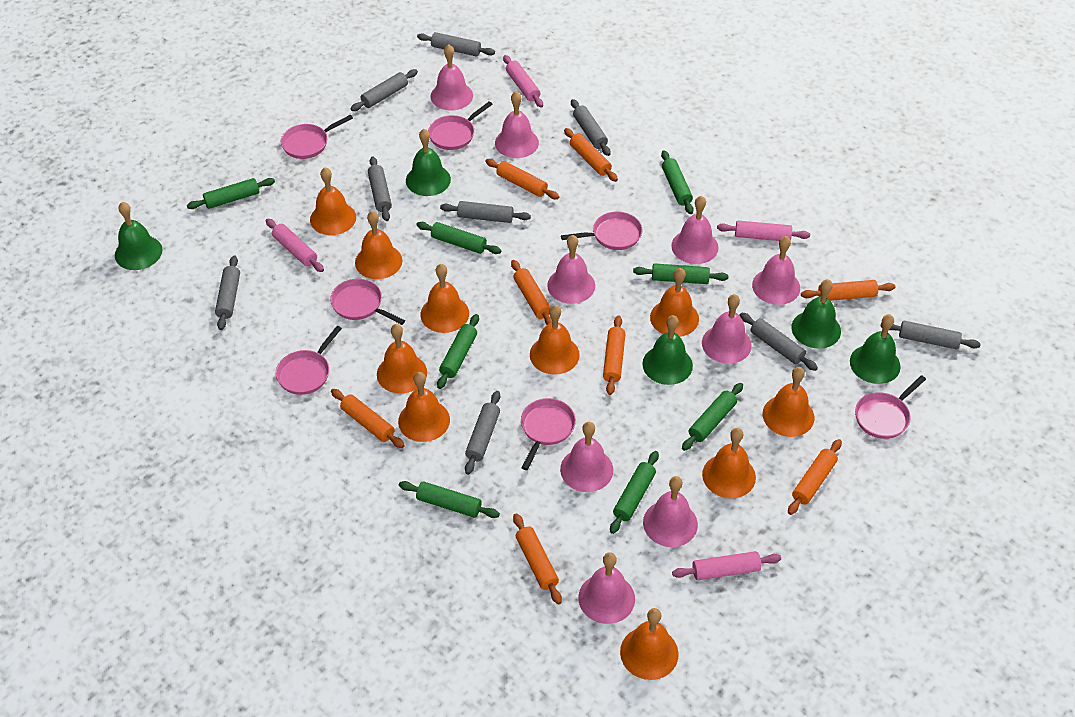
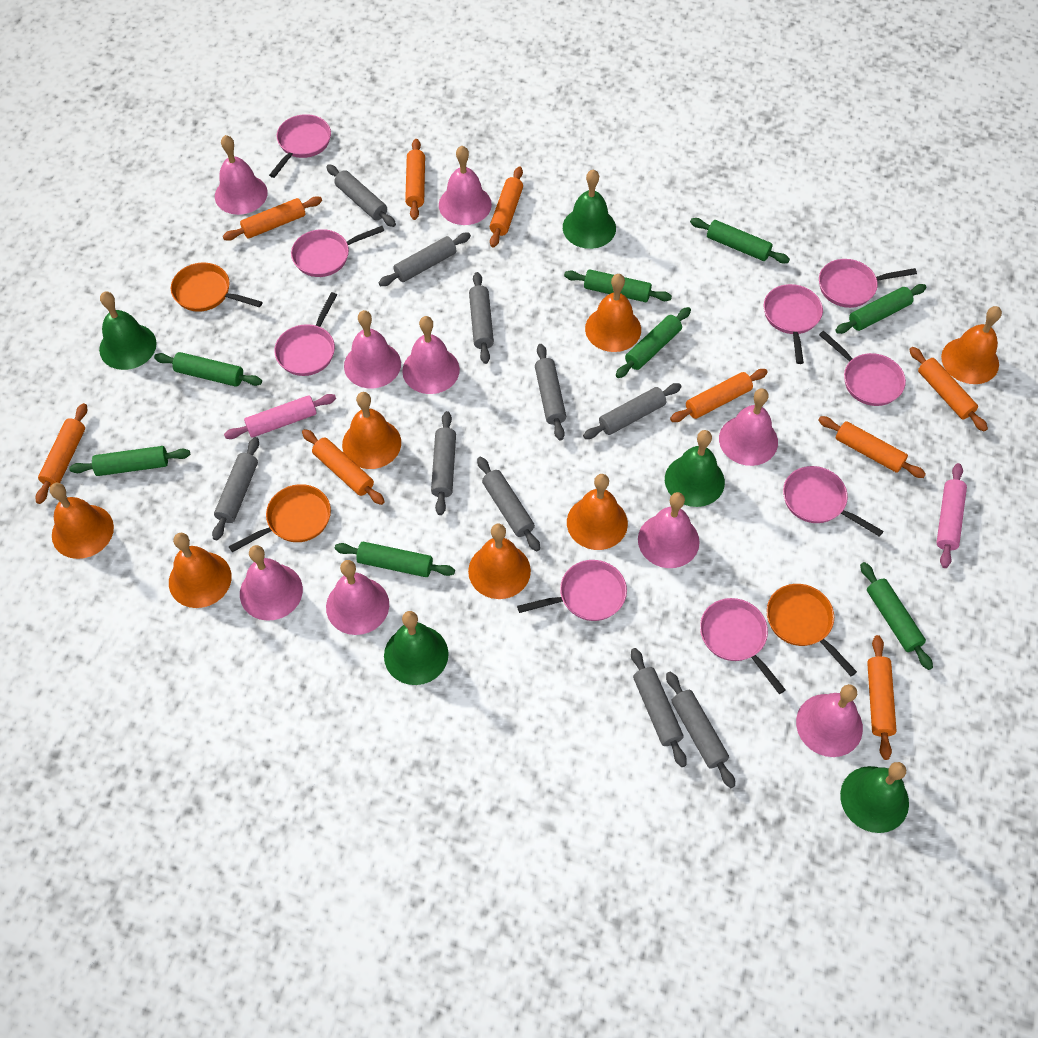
grey rolling pin: [215,255,240,330] [350,69,418,111] [368,157,392,221] [417,32,495,56] [440,201,531,223] [465,391,500,475] [571,99,611,156] [739,312,818,371] [880,321,981,349] = 9 -> [212,437,259,540] [326,164,396,227] [379,233,471,286] [431,411,456,515] [469,272,494,364] [477,457,540,551] [535,344,566,440] [583,383,682,439] [631,648,687,767] [666,671,735,788] = 10
orange bell: [310,167,356,235] [355,211,402,279] [377,324,427,394] [398,372,450,442] [420,264,469,333] [530,305,580,375] [620,608,679,680] [650,268,699,337] [702,428,756,498] [763,367,814,437] = 10 -> [50,483,114,559] [169,533,232,608] [342,392,401,469] [468,524,531,599] [567,474,628,550] [585,274,641,352] [941,306,1002,384] = 7
orange pan: none = 0 -> [171,263,262,312] [228,484,331,552] [767,584,857,676] = 3
orange rolling pin: [331,389,405,448] [485,159,559,199] [511,260,552,325] [513,513,562,604] [564,128,618,182] [603,316,626,395] [788,439,842,515] [801,280,896,301] = 8 -> [35,403,87,504] [223,196,322,241] [302,429,385,505] [405,139,425,220] [490,167,523,247] [670,369,768,422] [818,416,926,478] [867,635,897,760] [909,347,988,432] = 9
pink pan: [276,326,342,395] [281,115,353,159] [330,279,405,325] [428,101,493,150] [521,398,576,470] [561,212,642,250] [855,375,926,439] = 7 -> [269,114,331,178] [274,292,337,376] [291,226,384,277] [517,560,627,621] [700,598,786,694] [764,284,823,364] [783,466,883,537] [819,259,917,308] [819,331,906,406] = 9
pink rolling pin: [266,219,324,272] [503,55,543,108] [672,551,781,580] [717,221,810,241] = 4 -> [224,394,336,439] [936,463,967,568] = 2

